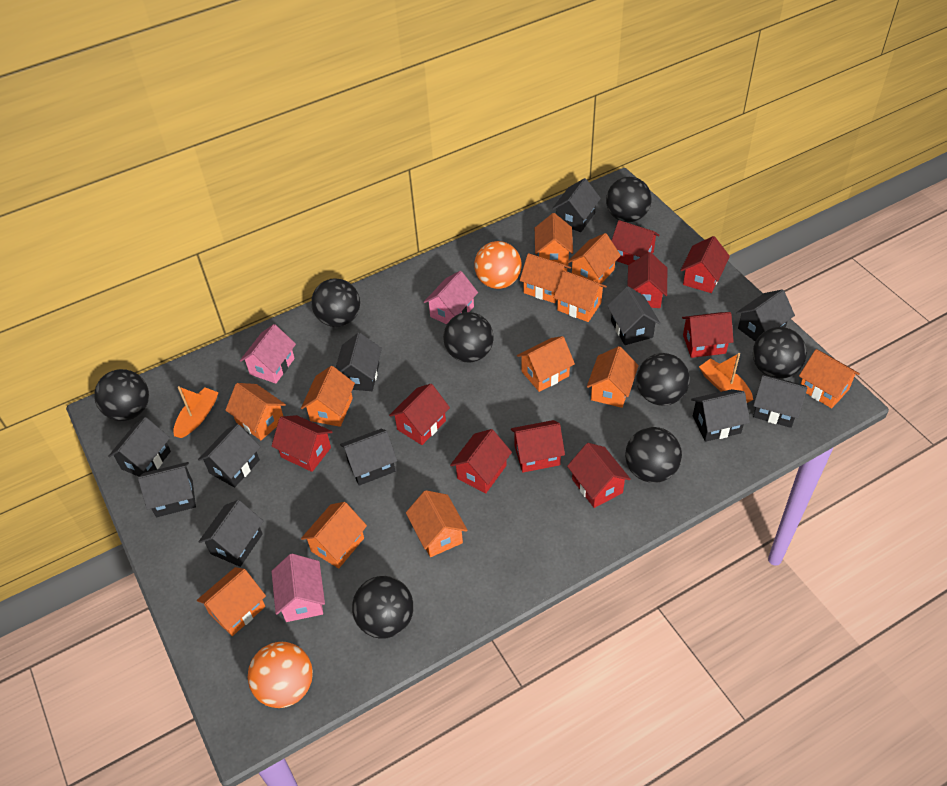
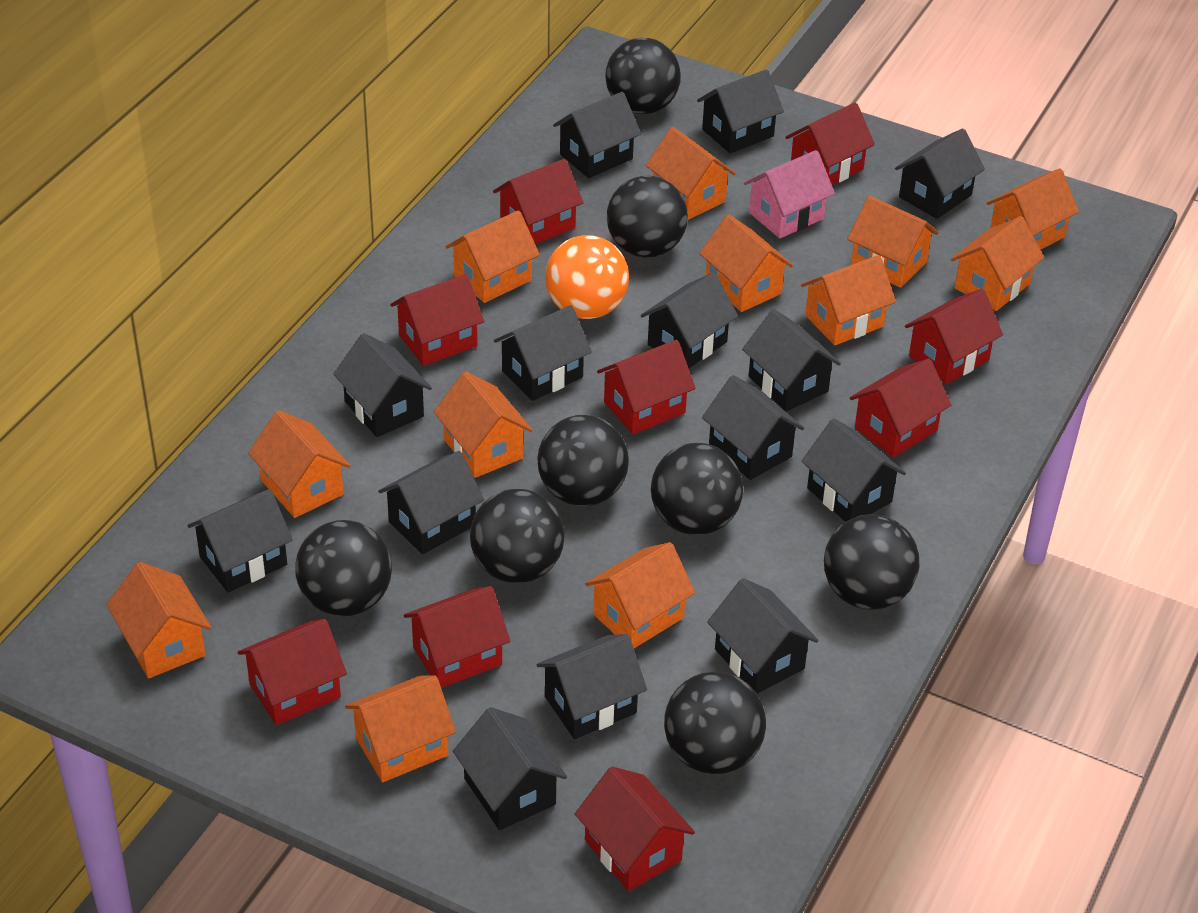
black house: [108,417,171,476] [138,462,196,517] [198,424,260,488] [199,500,263,567] [336,333,382,391] [340,429,397,486] [552,178,601,232] [607,286,661,345] [691,389,750,442] [736,289,795,342] [753,374,807,428] = 11 -> [187,489,293,592] [334,333,432,437] [378,451,484,554] [453,707,567,830] [494,305,592,401] [536,634,647,739] [553,92,641,178] [641,272,738,368] [697,69,784,154] [702,375,804,480] [707,578,818,694] [742,309,841,411] [801,419,906,522] [895,128,985,219] = 14
orange ball: [247,642,313,708] [474,241,522,289] = 2 -> [545,235,629,319] = 1
orange boat: [173,386,218,438] [699,353,753,403] = 2 -> none = 0
pink house: [240,324,296,384] [271,554,325,622] [424,271,478,324] = 3 -> [744,150,835,238] = 1

